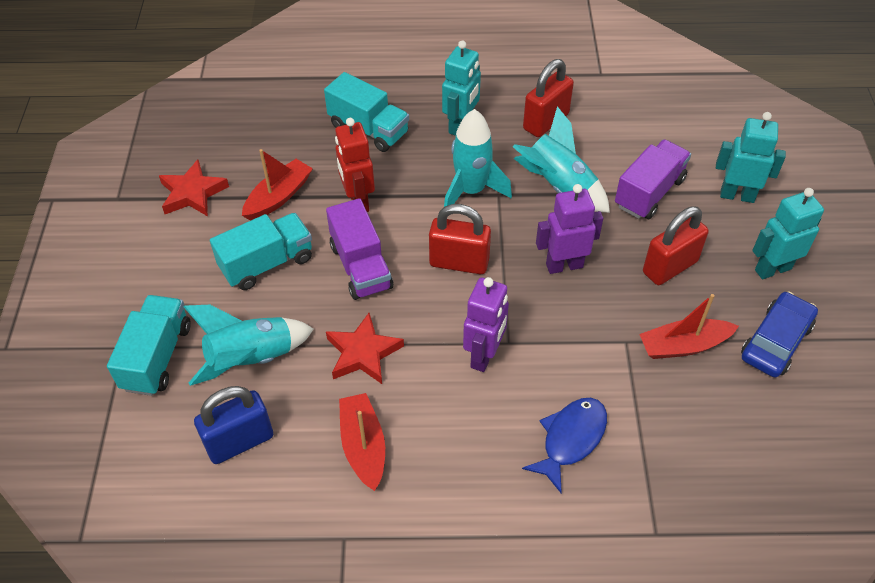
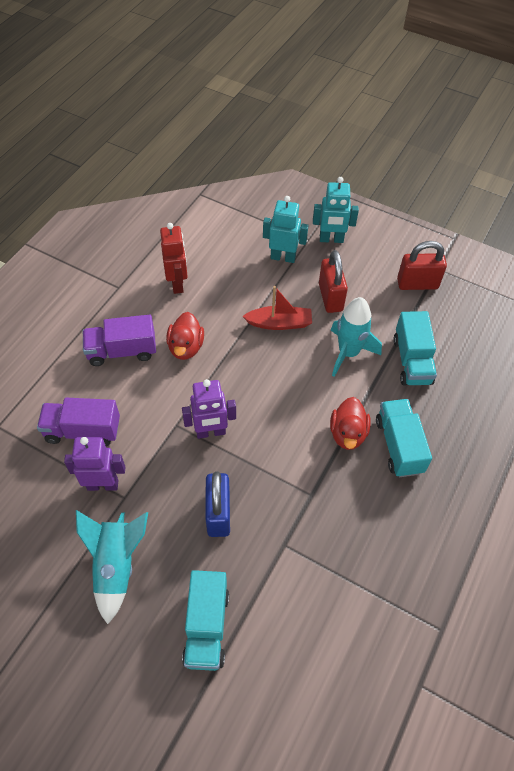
blue car: [741,292,818,377] = 1 -> none = 0
blue fish: [522,398,607,493] = 1 -> none = 0
red boat: [242,149,313,221] [339,393,385,491] [639,294,739,359] = 3 -> [242,286,312,330] = 1
red duck: none = 0 -> [166,312,204,360] [330,397,371,450] = 2
red padlock: [429,204,491,274] [523,59,574,137] [643,207,709,285] = 3 -> [319,250,348,313] [397,241,447,290] = 2
red star: [159,160,229,216] [326,313,404,384] = 2 -> none = 0
turquoise robot: [442,40,481,136] [716,112,786,203] [752,188,824,279] = 3 -> [263,196,308,263] [313,177,359,243] = 2
turquoise rocket: [183,305,314,386] [444,109,512,207] [513,106,610,213] = 3 -> [76,510,148,624] [331,297,382,377] = 2

